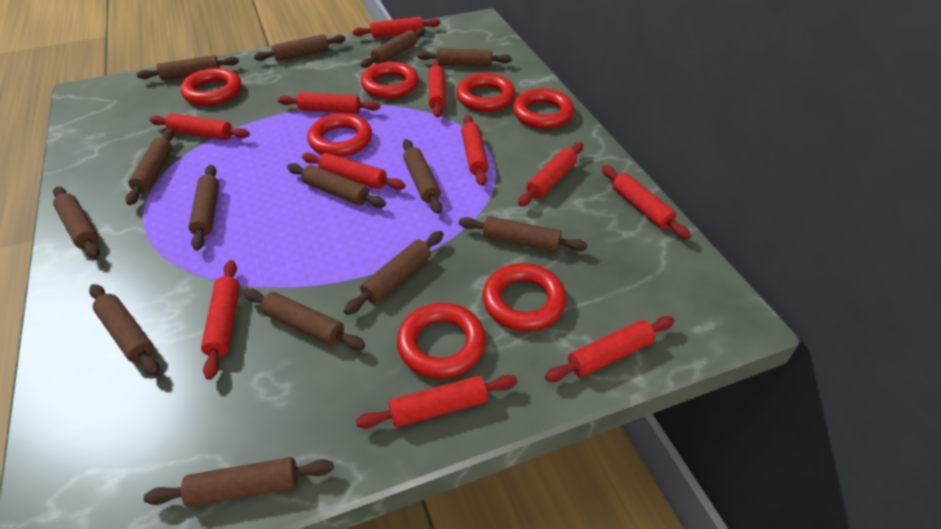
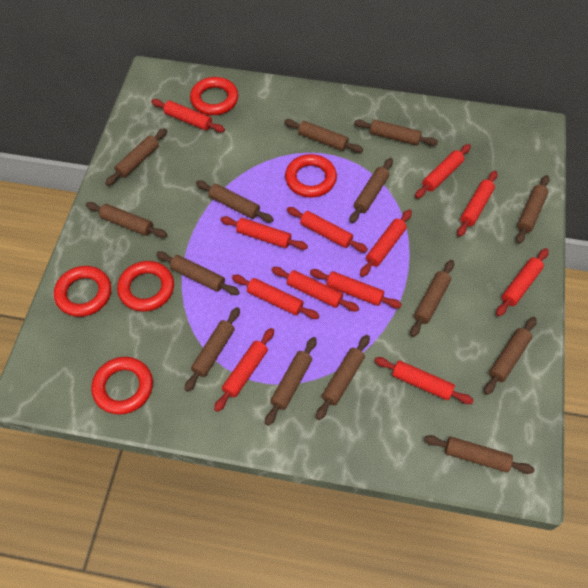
red ring: [180,68,241,106] [307,113,372,157] [361,62,419,99] [397,303,486,379] [456,73,515,112] [482,263,566,331] [513,88,574,129] = 7 -> [54,266,111,317] [91,357,153,415] [117,261,174,312] [190,77,238,115] [285,154,337,198] = 5
red rolling pin: [149,113,250,140] [201,260,240,380] [278,92,380,114] [302,153,406,190] [353,17,440,38] [356,375,517,429] [428,60,446,118] [461,115,489,186] [518,142,583,207] [545,316,674,382] [601,165,691,239] = 11 -> [151,99,225,132] [214,328,274,412] [220,216,308,250] [232,275,320,319] [272,267,359,312] [287,207,368,252] [310,269,402,308] [360,209,412,277] [374,357,474,404] [415,144,471,199] [457,171,498,237] [496,248,549,316] = 12

